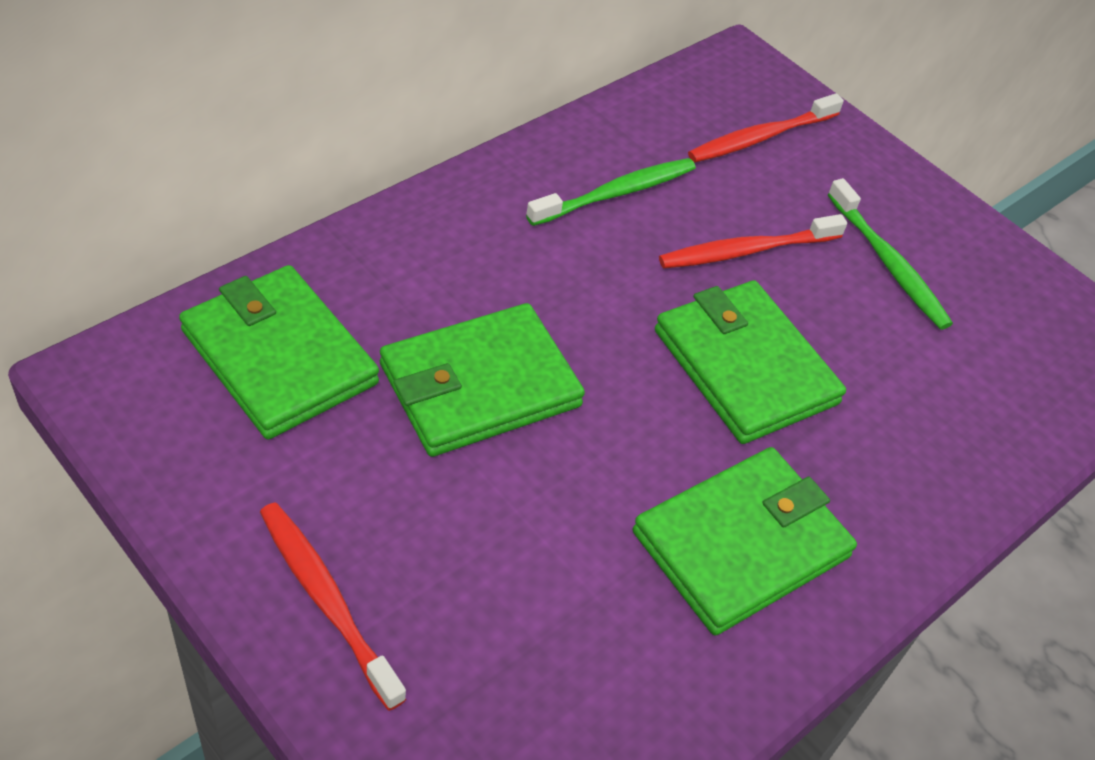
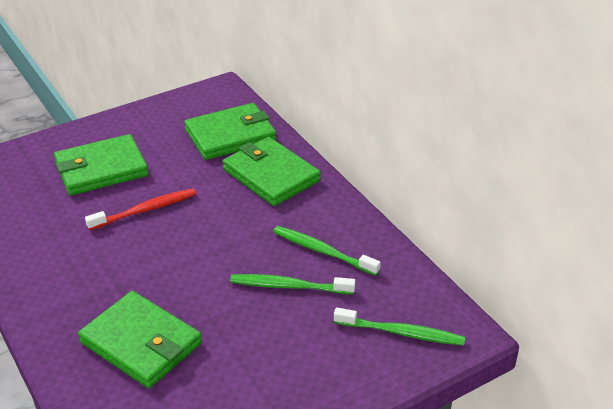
green toothbrush: [526,158,696,226] [828,178,953,330] = 2 -> [230,274,355,294] [273,226,381,276] [334,307,465,346] = 3
red toothbrush: [260,502,406,711] [659,214,847,269] [688,93,844,163] = 3 -> [85,188,196,230] = 1

